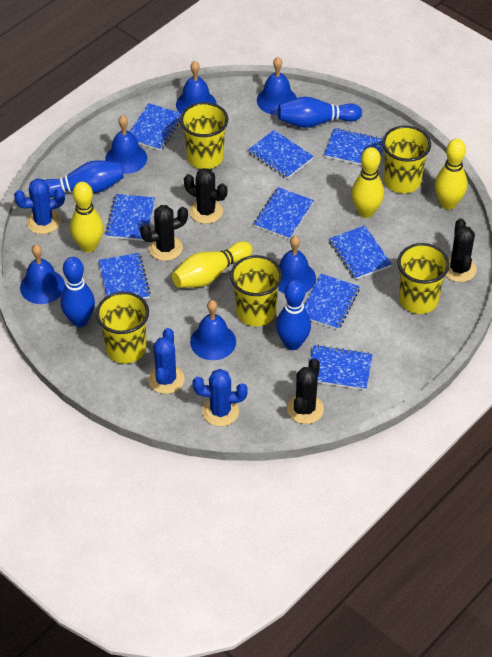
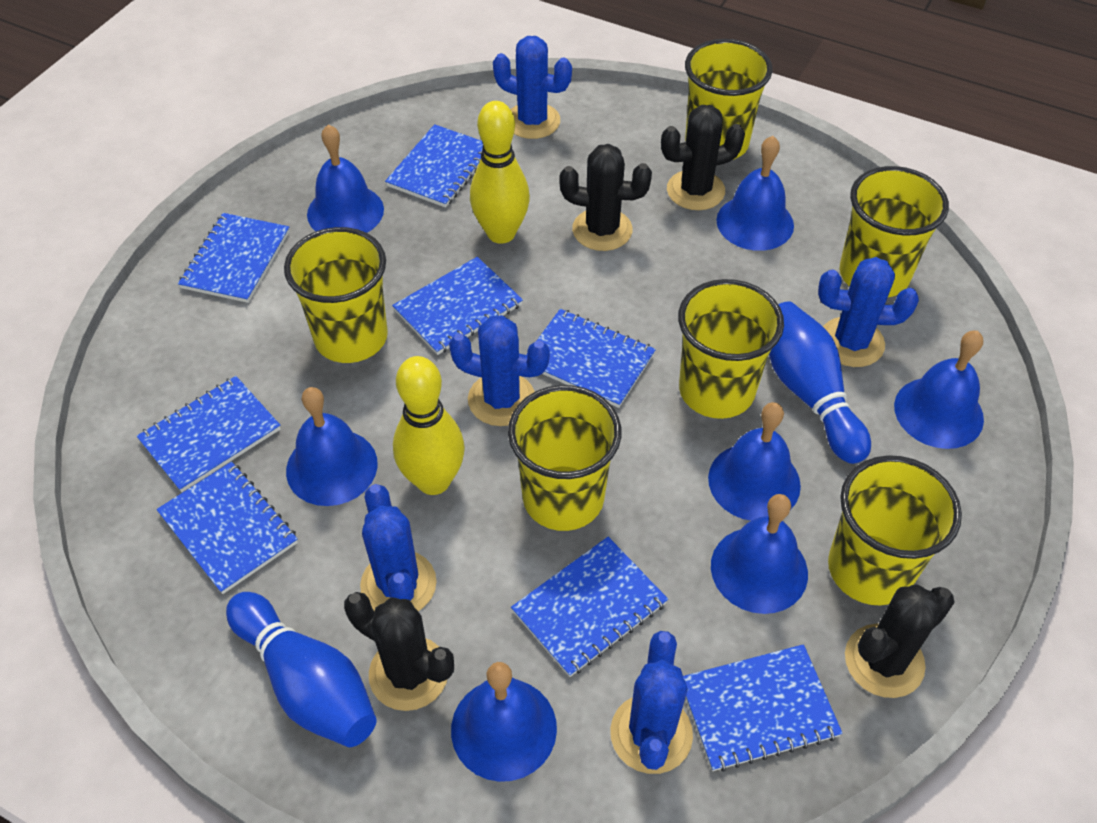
blue bell: [20,244,65,304] [105,115,147,174] [176,61,217,113] [190,300,236,360] [257,57,297,115] [278,236,316,293] = 6 -> [286,387,378,506] [307,124,384,233] [451,662,557,782] [708,402,801,521] [711,494,808,614] [716,136,794,251] [894,331,984,449] = 7
blue bowling pin: [44,160,124,198] [60,257,95,327] [276,280,311,350] [278,97,362,128] = 4 -> [226,592,377,747] [769,302,871,464] = 2
blue cactus: [14,178,65,234] [148,328,185,394] [193,369,248,426] = 3 -> [360,484,437,611] [449,315,550,426] [493,36,572,139] [610,631,693,774] [818,257,919,367] = 5
blue notebook: [98,253,151,299] [105,194,155,241] [130,103,182,151] [248,130,314,179] [254,187,314,240] [304,274,360,330] [310,344,373,390] [324,128,383,165] [329,226,392,280] = 9 -> [137,376,281,492] [156,461,298,594] [178,213,290,303] [385,124,483,208] [392,257,523,355] [511,537,668,677] [526,309,656,408] [683,644,843,772] = 8
yellow bowling pin: [70,182,103,252] [172,241,253,288] [351,147,384,218] [435,139,467,209] = 4 -> [393,356,465,495] [470,101,530,244] = 2
yellow cup: [96,292,149,364] [180,102,228,169] [230,255,283,326] [382,126,431,193] [397,243,450,314] = 5 -> [284,227,388,363] [508,385,622,531] [678,279,784,419] [685,39,772,160] [828,455,962,605] [840,166,949,297] = 6

